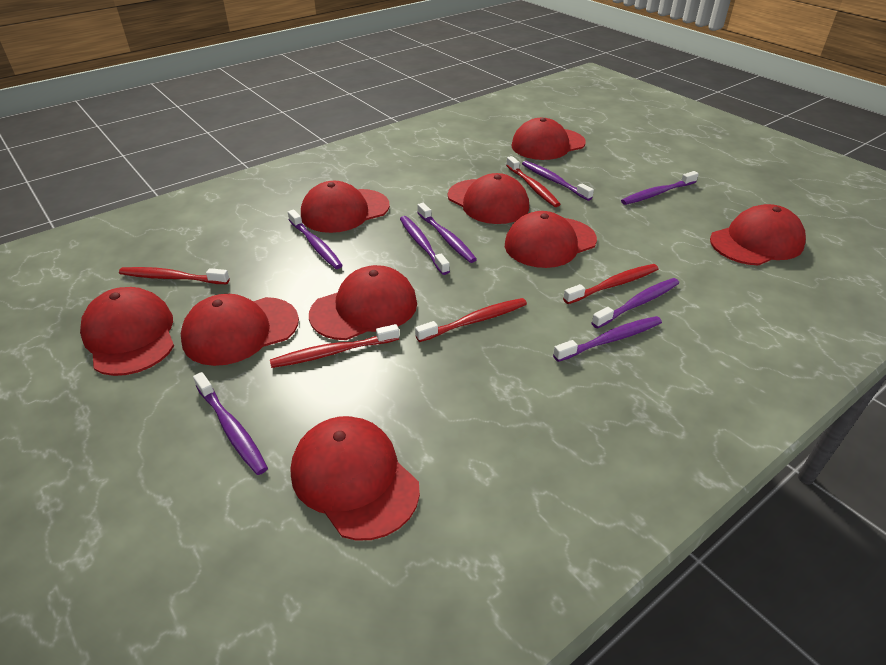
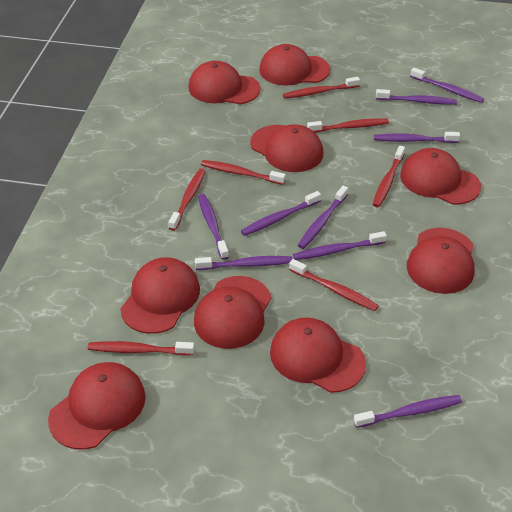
purple toothbrush: [193,372,268,475] [288,210,343,269] [400,216,450,275] [417,203,477,263] [522,161,594,201] [553,316,662,362] [591,278,679,329] [621,171,699,205] = 8 -> [195,256,292,270] [198,194,229,260] [241,191,321,236] [293,231,387,260] [298,186,348,249] [354,395,462,428] [374,132,460,143] [376,89,457,105] [410,67,484,103] = 9
red toothbrush: [119,267,230,284] [270,324,399,368] [415,298,527,342] [506,156,560,207] [563,264,658,304] = 5 -> [88,341,194,356] [168,168,206,231] [201,160,286,185] [283,77,360,99] [289,259,379,311] [307,118,389,133] [373,146,405,207] = 7

